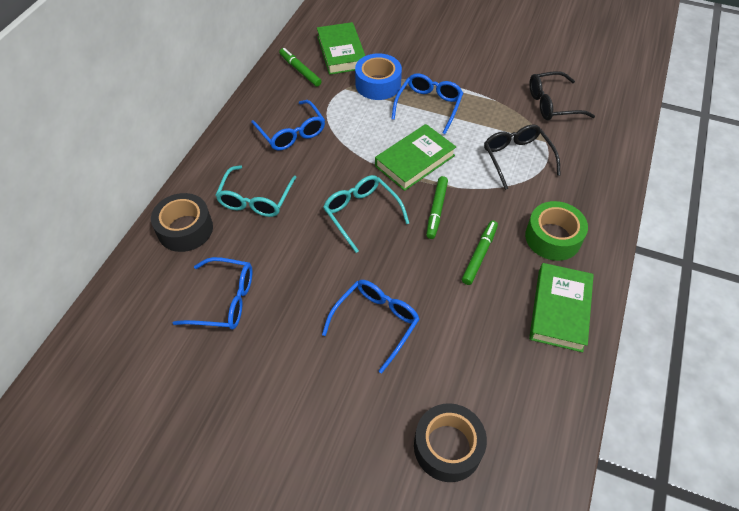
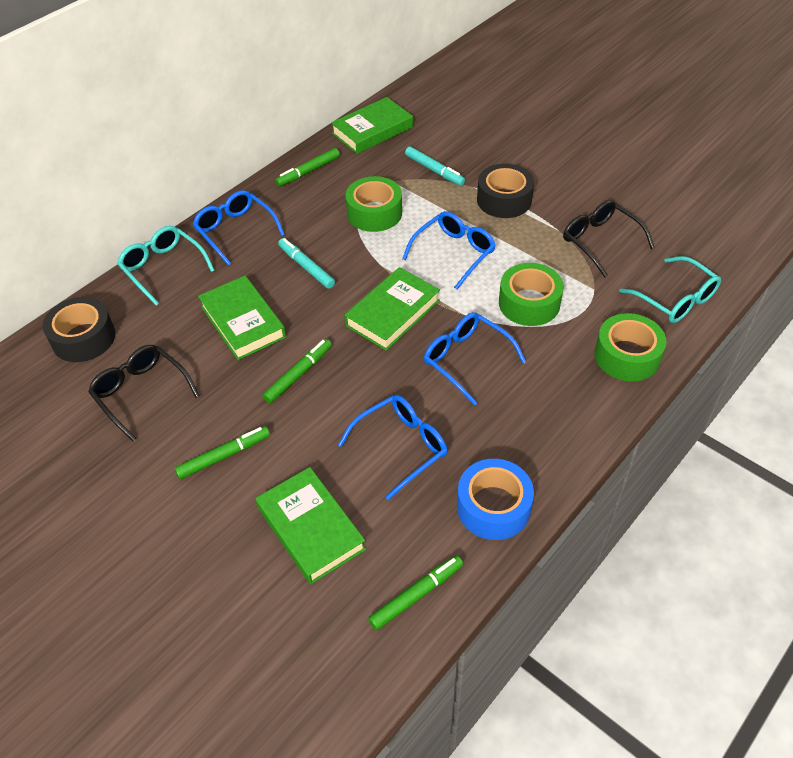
green book: [317,22,365,75] [375,124,456,191] [529,263,594,352] = 3 -> [198,276,286,360] [256,467,366,584] [331,97,413,154] [344,267,440,351] = 4
green marker: [279,48,322,87] [426,176,448,239] [462,220,498,285] = 3 -> [175,426,270,479] [263,339,332,403] [275,148,340,187] [368,555,463,630] = 4
green tape: [525,201,588,261] = 1 -> [346,176,402,232] [499,263,564,326] [595,313,667,382] = 3
turquoise marker: none = 0 -> [278,238,335,289] [405,147,465,186] = 2

